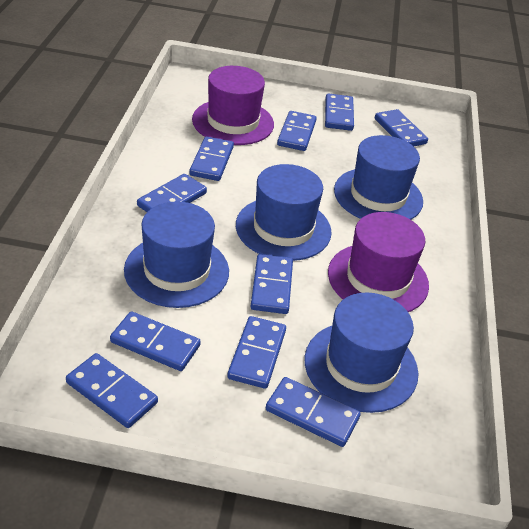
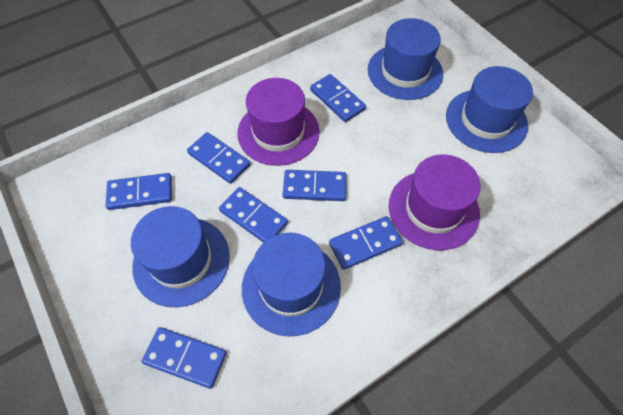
blue domino: [66,353,158,428] [110,311,201,371] [137,174,207,212] [189,136,234,181] [227,316,286,389] [250,254,293,314] [266,377,361,447] [277,111,317,151] [325,93,354,131] [375,109,428,146] = 10 -> [105,173,172,210] [142,327,227,389] [187,132,250,184] [219,187,288,243] [283,170,347,201] [310,74,366,122] [329,216,403,270] = 7

